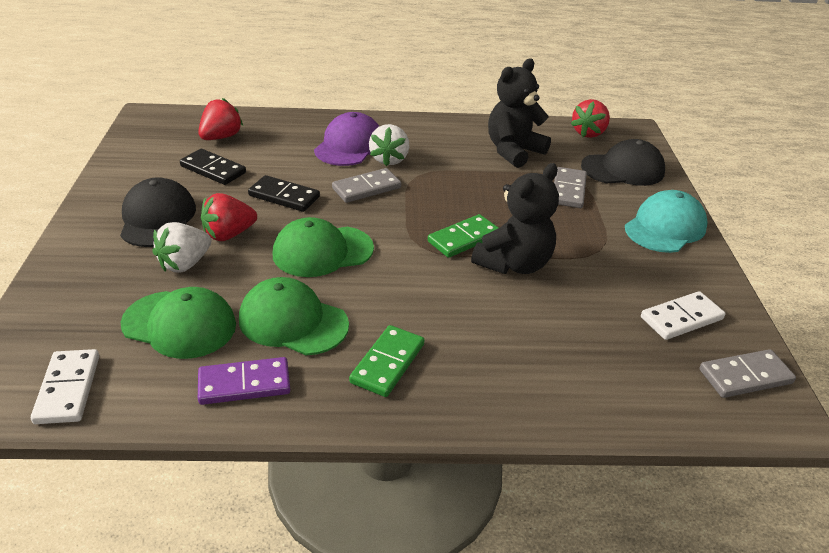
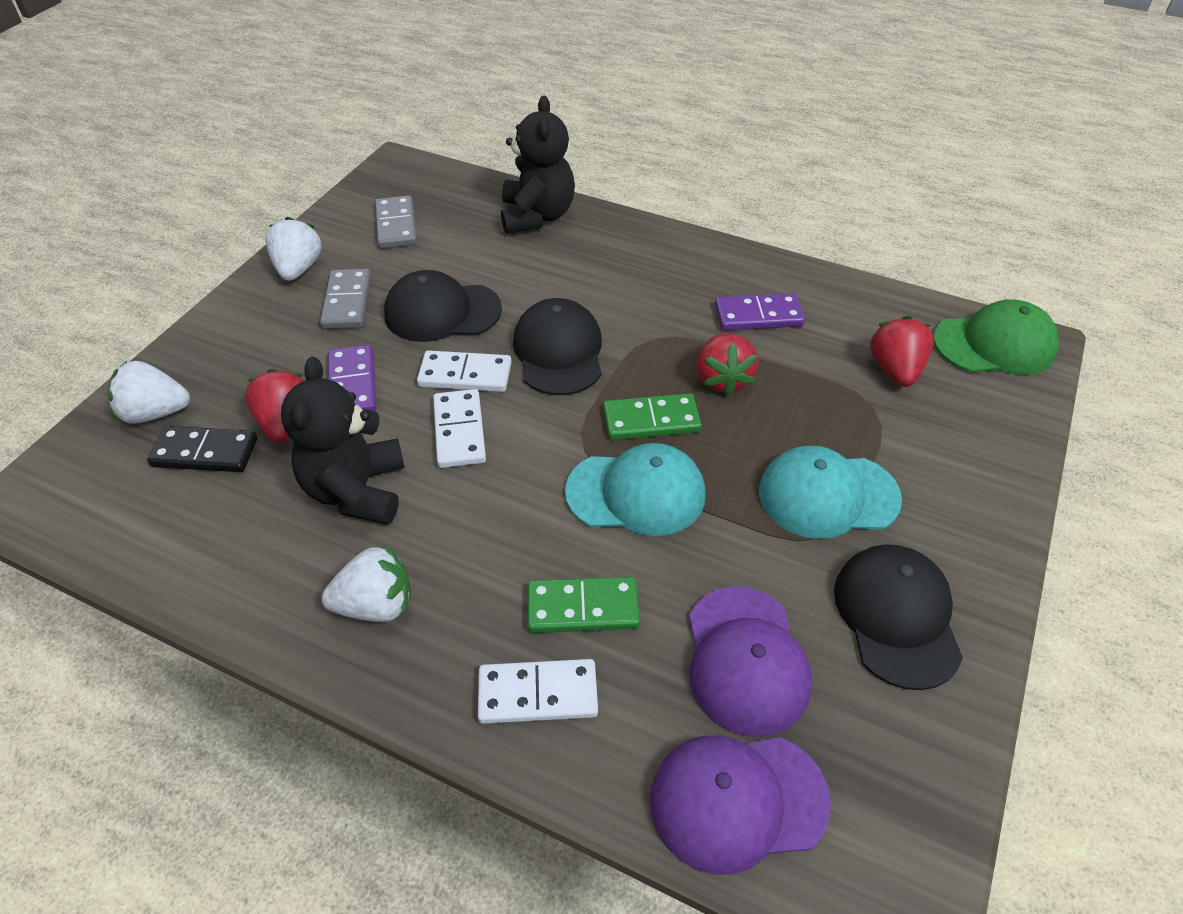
black cap: [120,177,196,247] [581,139,665,186] = 2 -> [384,270,502,342] [513,298,602,395] [834,544,963,690] = 3
black domino: [180,149,246,185] [248,175,320,212] = 2 -> [147,426,258,472] = 1
green cap: [121,287,236,359] [239,277,349,355] [273,217,374,277] = 3 -> [933,299,1059,375] = 1
grey domino: [332,168,401,203] [554,167,587,208] [699,349,796,398] = 3 -> [320,269,371,329] [375,195,417,249] = 2
purple cap: [314,112,379,166] = 1 -> [650,736,831,875] [689,586,812,737] = 2
purple domino: [198,357,290,405] = 1 -> [328,345,376,412] [715,293,805,331] = 2
turquoise cap: [625,190,708,253] = 1 -> [565,443,706,536] [759,445,902,539] = 2
white domino: [31,349,99,424] [641,291,725,340] = 2 -> [417,350,512,392] [433,389,486,468] [478,659,598,724] = 3
white strawberry: [153,222,211,272] [369,124,410,167] = 2 -> [108,361,190,424] [265,217,322,281] [322,545,411,622] = 3

